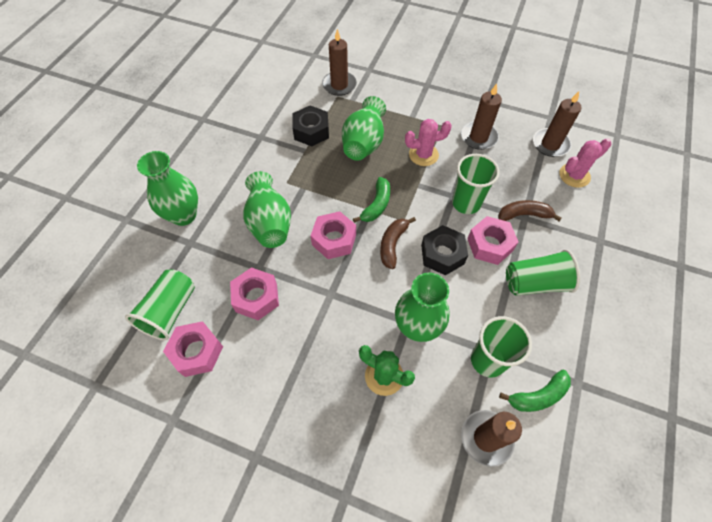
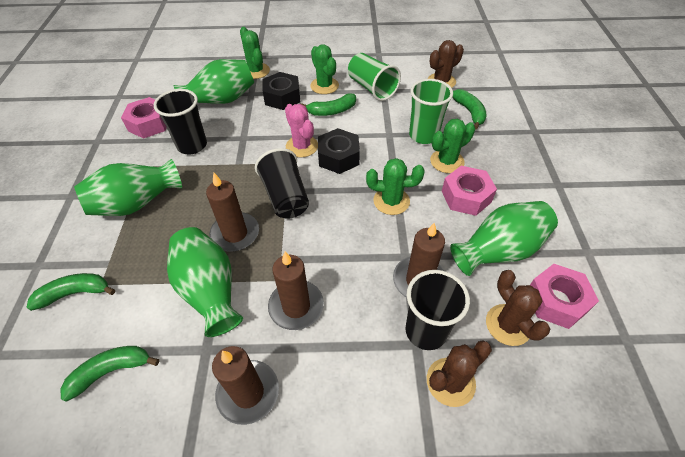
black cup: none = 0 -> [154,89,207,154] [255,148,309,219] [406,270,470,350] = 3
brown banana: [380,217,416,269] [498,200,562,221] = 2 -> none = 0
brown cactus: none = 0 -> [427,340,492,407] [428,40,464,88] [486,270,550,346] = 3
green banana: [353,177,390,223] [499,370,571,412] = 2 -> [26,273,115,311] [61,346,159,402] [301,93,356,116] [453,89,487,129] = 4
green cactus: [359,345,415,396] = 1 -> [240,27,270,79] [310,44,339,94] [366,158,425,215] [430,119,475,173] = 4
green cup: [125,269,195,340] [452,154,500,214] [471,316,532,378] [506,249,580,296] = 4 -> [348,53,401,101] [409,79,453,144] = 2
pink cactus: [405,119,452,166] [559,138,611,188] = 2 -> [285,104,318,158] = 1
pink nut: [163,321,223,377] [230,267,279,320] [311,211,356,259] [467,216,518,265] = 4 -> [121,97,167,139] [442,166,497,216] [530,264,599,329] = 3

